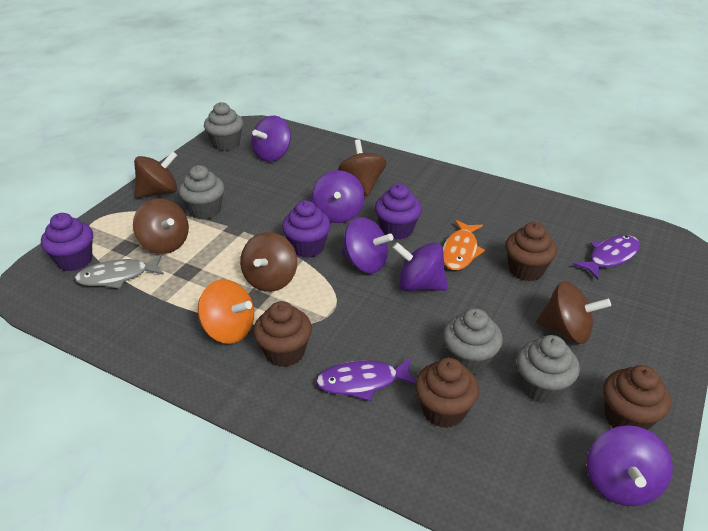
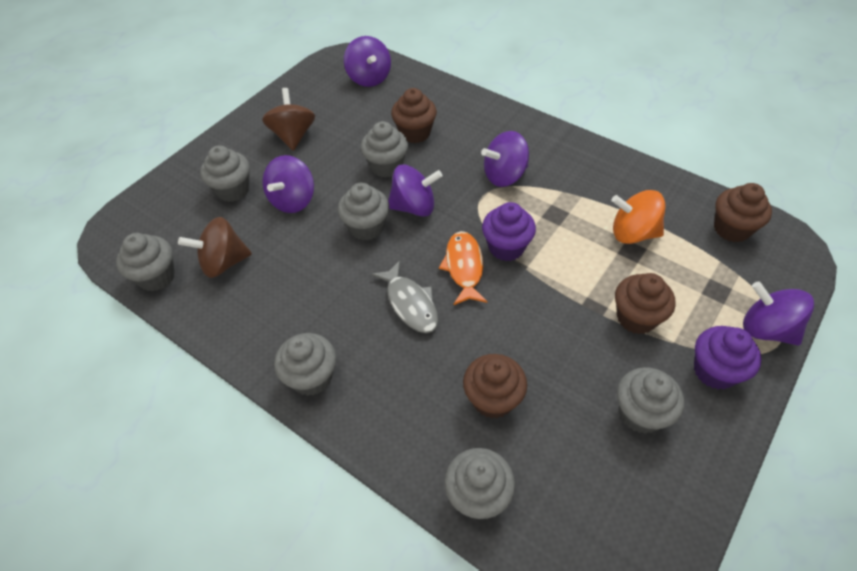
brown spinning top: [133,198,189,254] [134,151,177,198] [240,232,297,292] [338,139,387,196] [536,281,611,344] = 5 -> [178,217,252,278] [262,88,315,151] = 2
grey cupcake: [179,165,225,220] [204,102,243,151] [443,308,503,375] [517,335,580,404] = 4 -> [116,233,175,291] [200,145,250,202] [274,333,336,396] [338,183,389,241] [360,121,408,178] [444,448,515,519] [617,367,685,434] = 7
purple cupcake: [41,213,93,271] [282,200,331,258] [375,184,422,240] = 3 -> [482,202,536,261] [694,326,762,390] = 2
purple fish: [316,357,416,401] [573,235,640,280] = 2 -> none = 0

